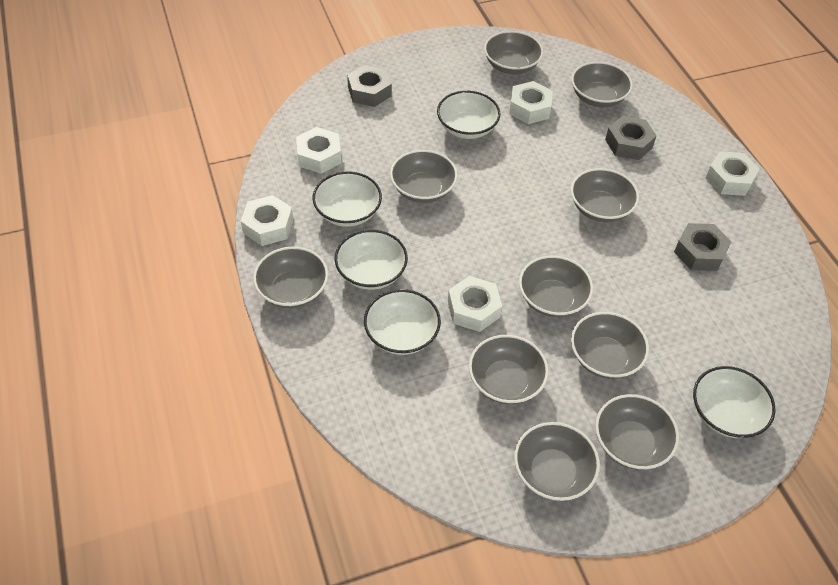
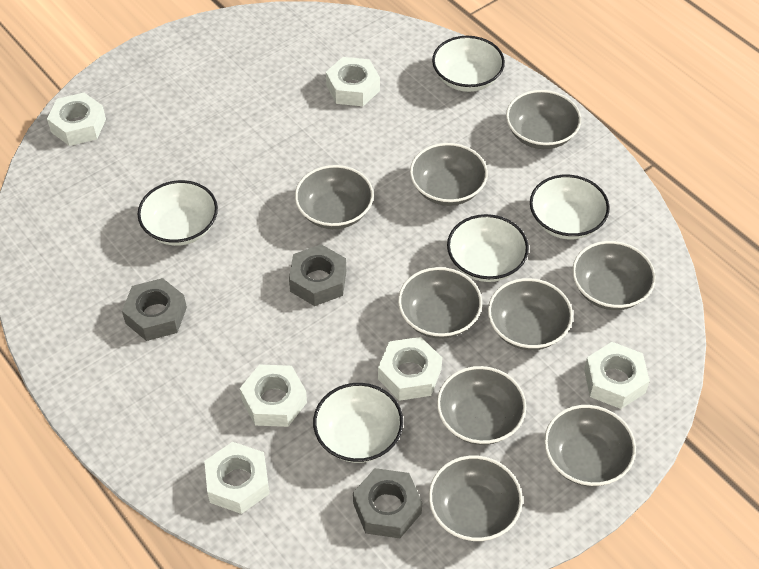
grey bowl: [253,247,328,308] [390,150,458,203] [469,335,548,404] [484,31,543,74] [514,422,600,501] [519,255,593,317] [571,62,633,107] [571,168,639,223] [571,312,649,379] [595,394,679,470] = 10 -> [295,165,374,229] [398,267,482,339] [410,143,488,206] [429,455,523,541] [437,366,526,445] [488,278,573,350] [506,90,581,149] [544,405,636,487] [572,241,656,310] = 9
white nut: [241,195,293,246] [296,127,341,174] [448,276,502,332] [509,81,553,124] [706,151,760,196] = 5 -> [47,93,106,146] [204,442,269,514] [240,365,307,427] [326,57,380,106] [378,337,442,401] [584,342,650,409] = 6

